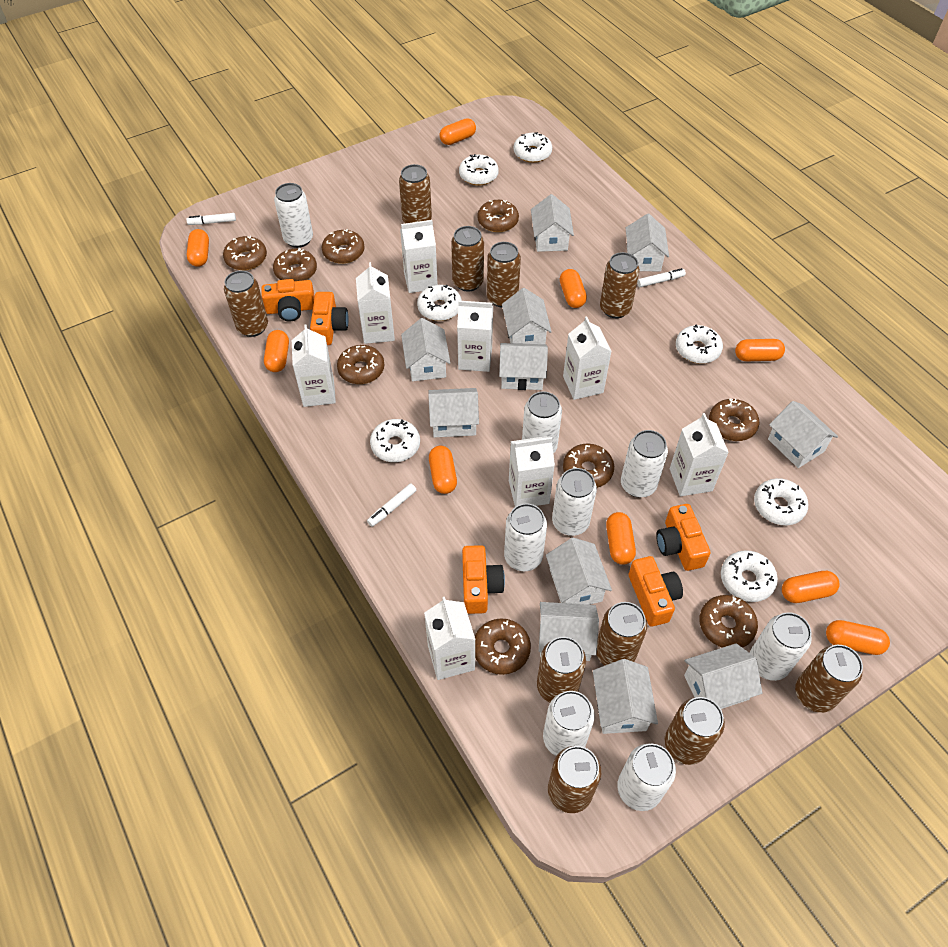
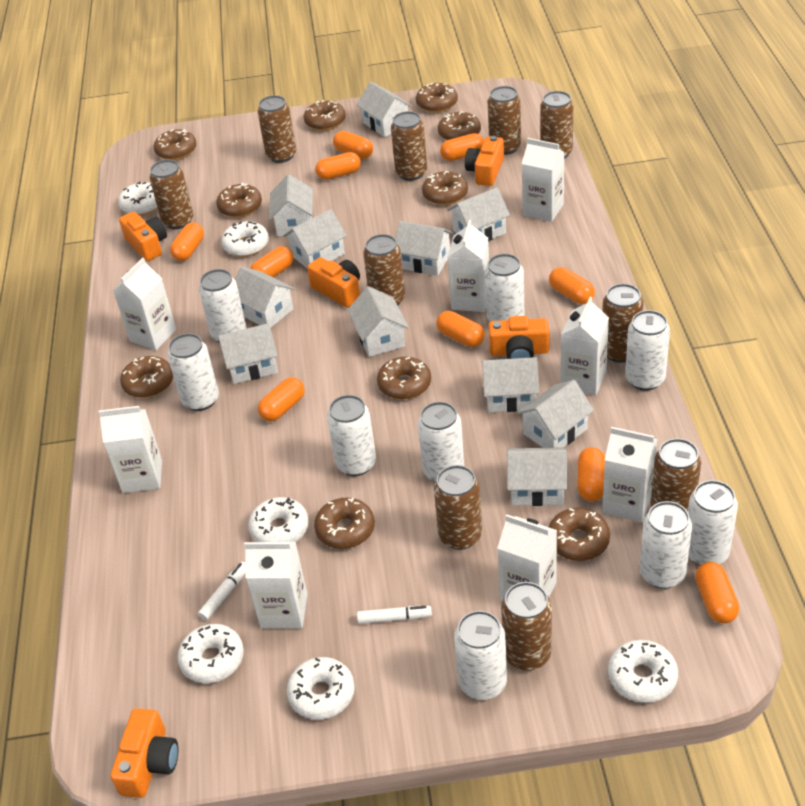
brown donut: [223,236,267,270] [273,248,317,281] [322,229,365,264] [337,345,384,384] [475,618,531,675] [477,200,519,232] [563,443,614,488] [699,595,758,648] [709,398,759,441] = 9 -> [120,356,173,398] [154,129,197,160] [216,183,262,218] [304,100,346,131] [314,498,375,549] [377,357,431,399] [416,83,458,113] [422,171,468,205] [438,111,481,140] [548,508,610,561] = 10
orange capsule: [187,229,209,267] [264,330,289,372] [429,446,457,494] [440,118,476,145] [560,269,587,308] [606,512,636,565] [735,339,785,361] [782,571,840,603] [826,620,890,655] = 9 -> [170,222,204,261] [250,246,294,277] [258,377,305,422] [315,152,361,180] [333,131,373,159] [436,311,485,347] [440,133,484,161] [549,267,595,304] [578,447,605,501] [695,562,739,624] = 10
white can: [274,183,313,248] [504,503,547,571] [522,391,562,454] [543,691,595,756] [552,468,597,536] [617,744,676,811] [621,430,668,498] [750,612,812,681] = 8 -> [168,333,219,411] [199,269,246,343] [327,395,376,476] [418,402,464,482] [454,611,507,700] [485,254,524,322] [625,310,670,391] [640,501,692,589] [688,480,738,566] = 9
white donut: [370,419,420,462] [417,285,462,321] [459,154,499,185] [513,132,552,163] [676,324,723,364] [721,550,778,602] [754,478,808,525] = 7 -> [118,182,157,215] [178,624,244,683] [221,221,269,257] [248,497,309,542] [287,657,355,720] [608,640,678,703] = 6
white marker: [186,213,236,225] [367,483,416,527] [637,268,686,287] = 3 -> [198,562,246,621] [357,606,432,624] = 2

